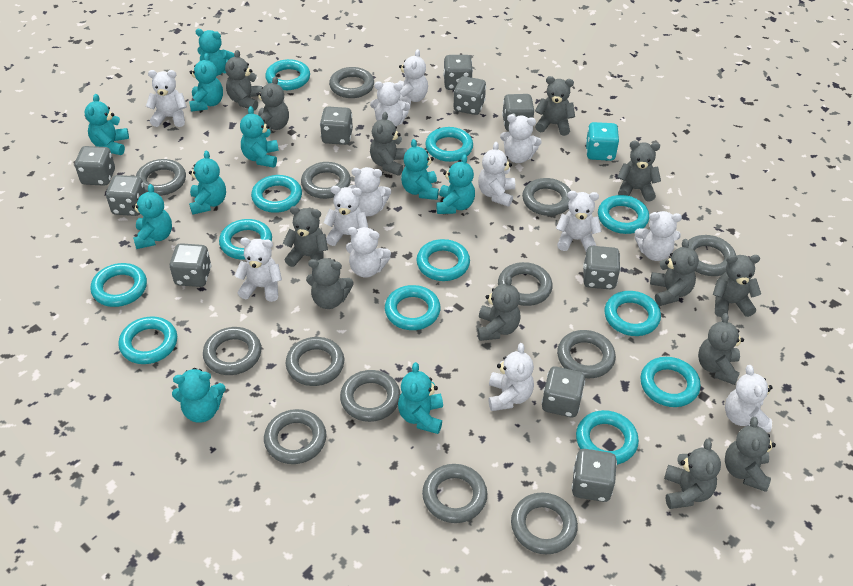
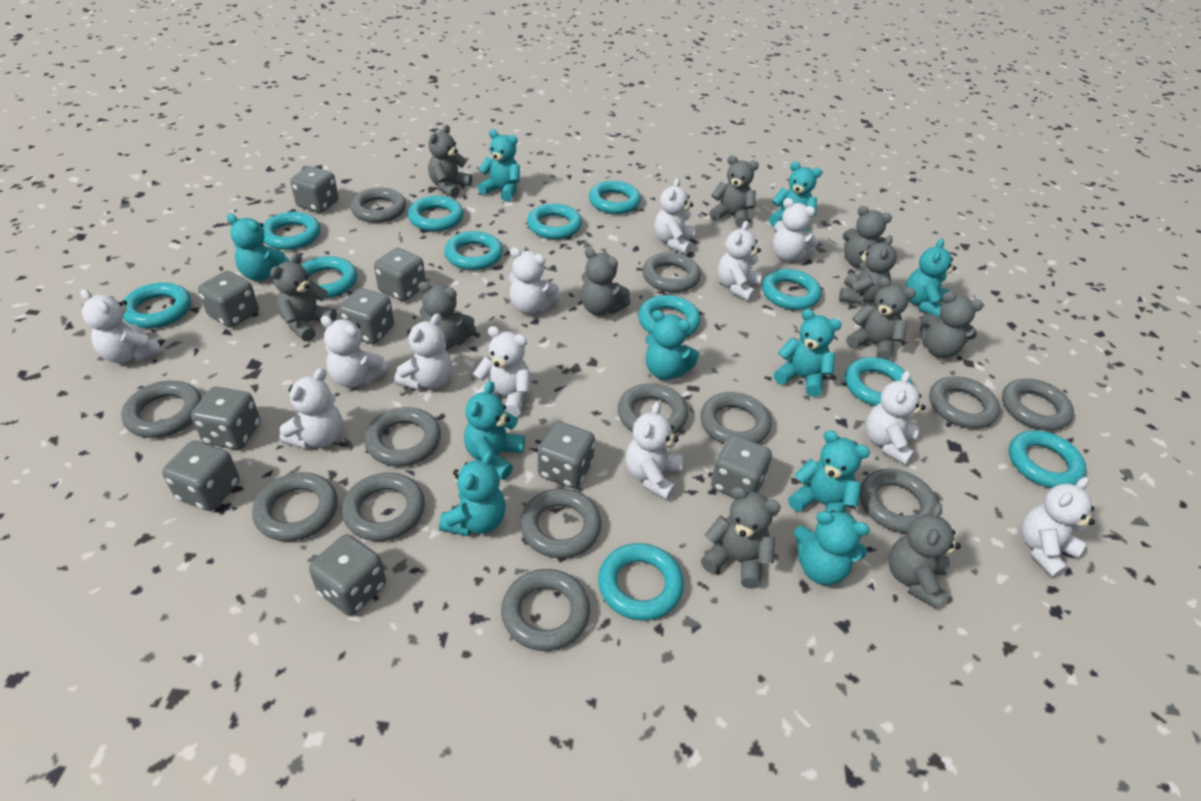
grey dice: [75,146,115,186] [106,175,146,216] [170,243,211,287] [320,106,353,145] [443,55,473,90] [454,76,486,115] [502,94,534,131] [542,367,585,417] [571,449,617,502] [583,246,621,289] = 10 -> [162,441,240,511] [191,387,260,450] [198,271,259,328] [290,166,339,213] [309,534,386,616] [339,288,394,344] [374,248,426,301] [538,421,595,489] [711,435,772,497] = 9
grey teddy bear: [225,50,262,110] [257,76,289,133] [283,206,328,267] [306,258,354,309] [370,112,407,176] [477,276,521,341] [535,76,575,136] [617,141,661,202] [650,239,699,306] [664,439,721,509] [698,313,744,385] [713,255,761,317] [725,417,776,492] = 13 -> [270,253,337,341] [418,282,476,350] [428,125,472,198] [581,248,630,315] [701,487,781,589] [709,155,759,228] [839,235,897,304] [842,206,892,268] [846,277,916,360] [889,503,961,609] [920,292,983,358] = 11
turquoise dice: [586,122,619,161] = 1 -> none = 0
white teddy bear: [146,70,187,127] [235,238,282,302] [323,186,368,246] [346,227,391,278] [348,167,391,216] [370,82,410,126] [398,49,428,105] [478,142,515,207] [489,343,534,411] [500,114,542,163] [556,191,602,251] [635,211,682,261] [725,365,773,433] = 13 -> [80,289,163,363] [279,368,342,449] [321,315,389,387] [394,313,452,390] [473,326,530,417] [509,247,560,314] [626,401,683,500] [654,178,695,254] [718,221,762,301] [773,198,819,261] [866,371,926,465] [1021,477,1095,578] = 12

